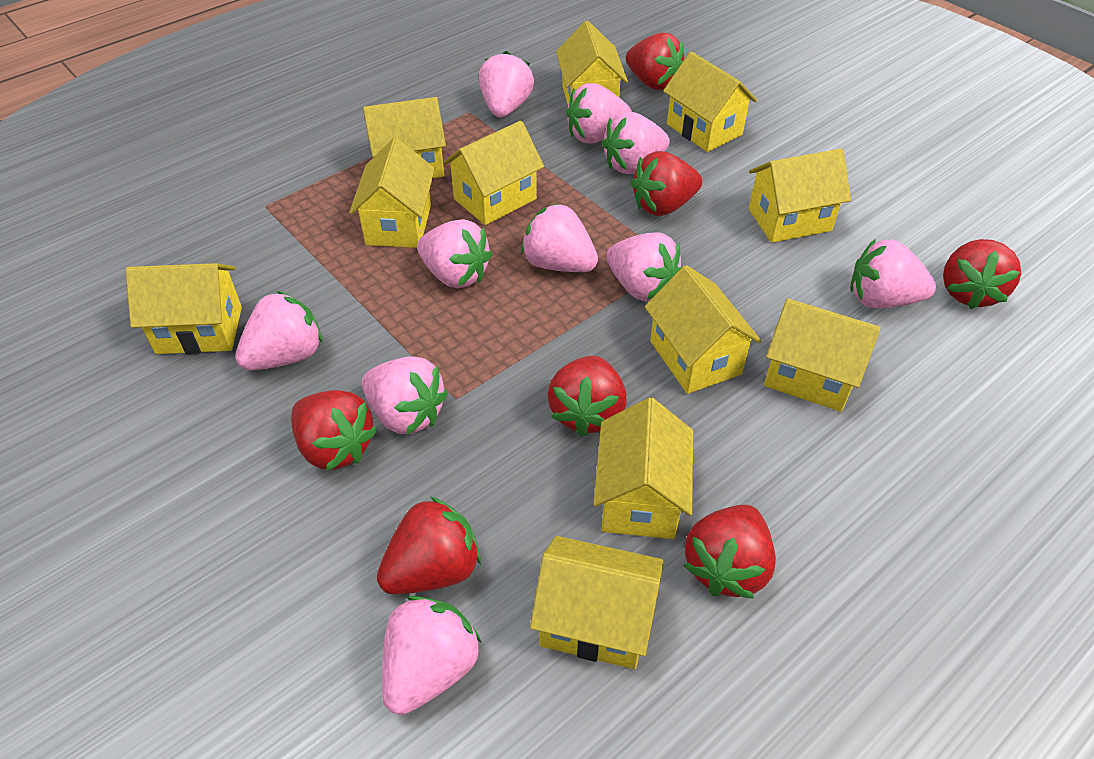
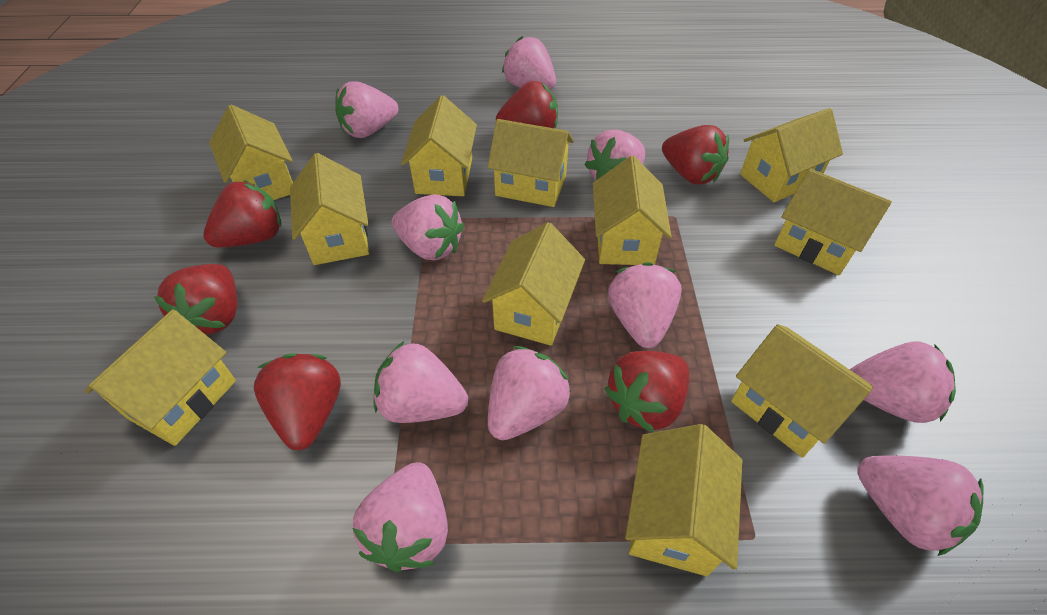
red strawberry: [291,390,377,471] [377,496,481,595] [547,356,627,437] [626,32,684,90] [631,151,702,216] [684,505,776,599] [943,239,1021,309] = 7 -> [154,264,237,335] [203,180,281,247] [254,354,341,450] [496,81,558,129] [604,351,689,433] [662,125,729,185] = 6

